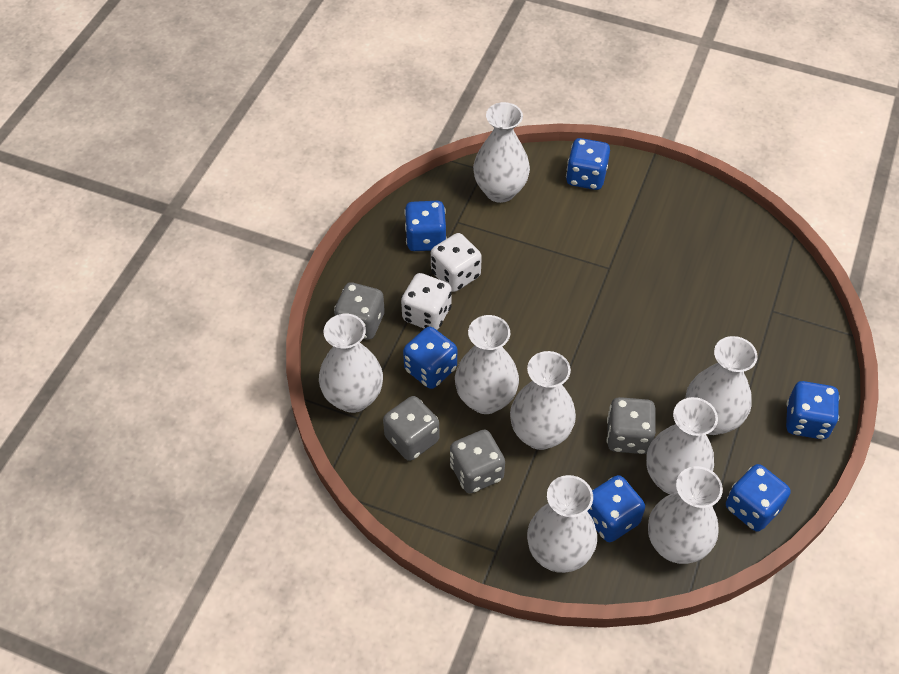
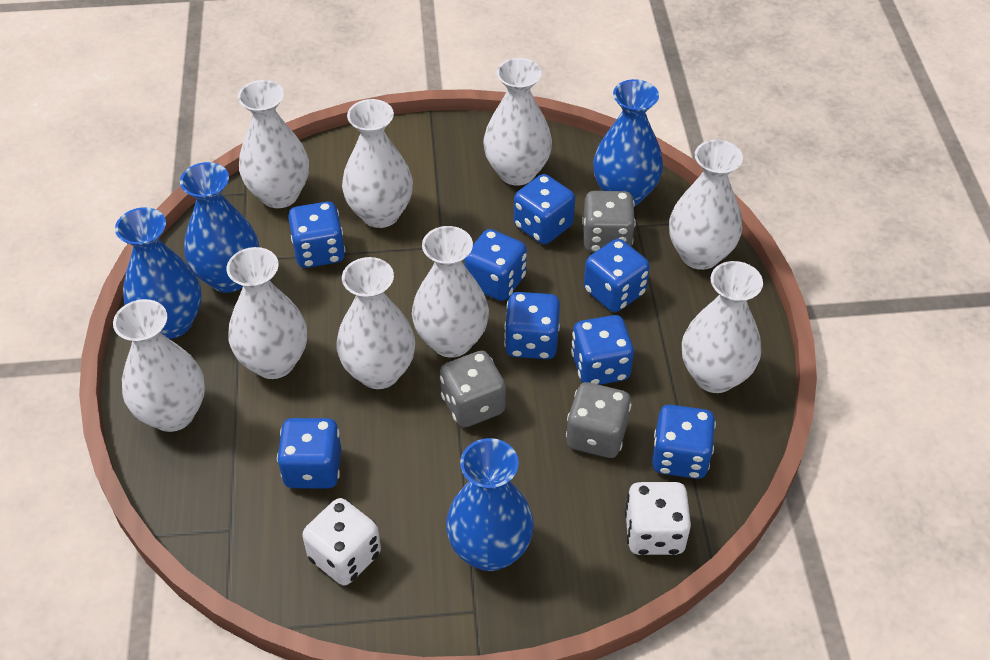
blue dice: [403,327,457,389] [404,201,447,251] [566,138,610,190] [587,475,645,542] [726,464,791,532] [786,381,840,439] = 6 -> [277,418,341,489] [288,202,345,268] [465,229,527,301] [504,292,560,359] [514,174,575,244] [571,315,634,385] [584,239,650,312] [652,405,716,479] = 8
blue vase: none = 0 -> [115,207,202,339] [180,162,259,293] [446,438,534,571] [593,79,663,206] = 4
grey dice: [334,282,385,339] [383,396,439,461] [450,430,505,493] [607,397,656,454] = 4 -> [440,351,506,428] [566,382,632,458] [582,191,636,252] = 3
white vase: [319,314,383,413] [455,315,519,414] [473,102,530,203] [510,351,576,450] [527,475,597,573] [646,397,718,494] [648,466,723,564] [686,336,758,435] = 8 -> [113,299,205,432] [227,247,307,379] [238,80,309,208] [336,257,415,389] [342,99,413,228] [412,226,489,358] [483,58,552,186] [669,140,743,270] [682,261,763,393] = 9

